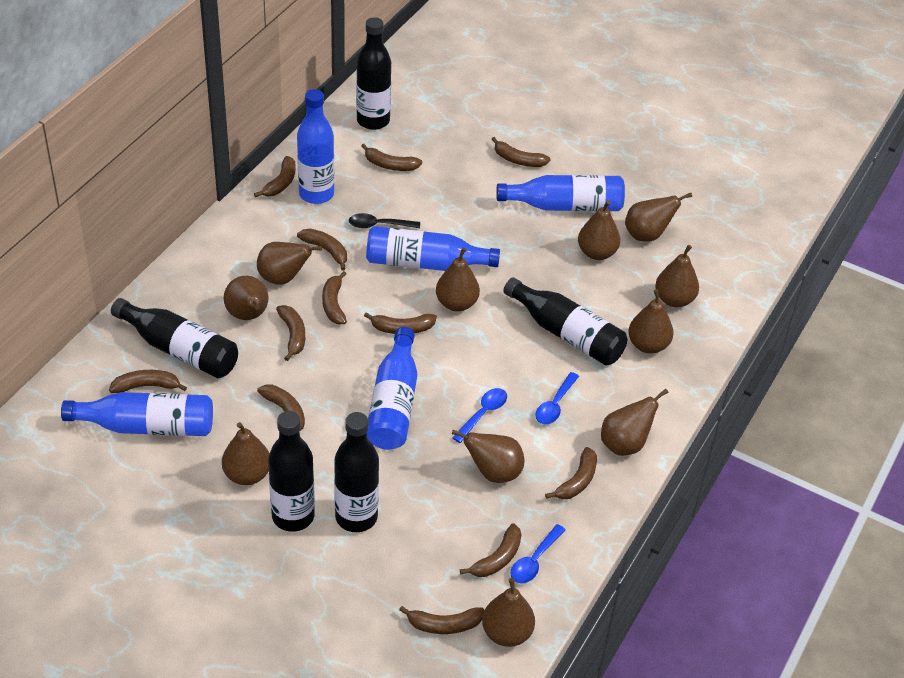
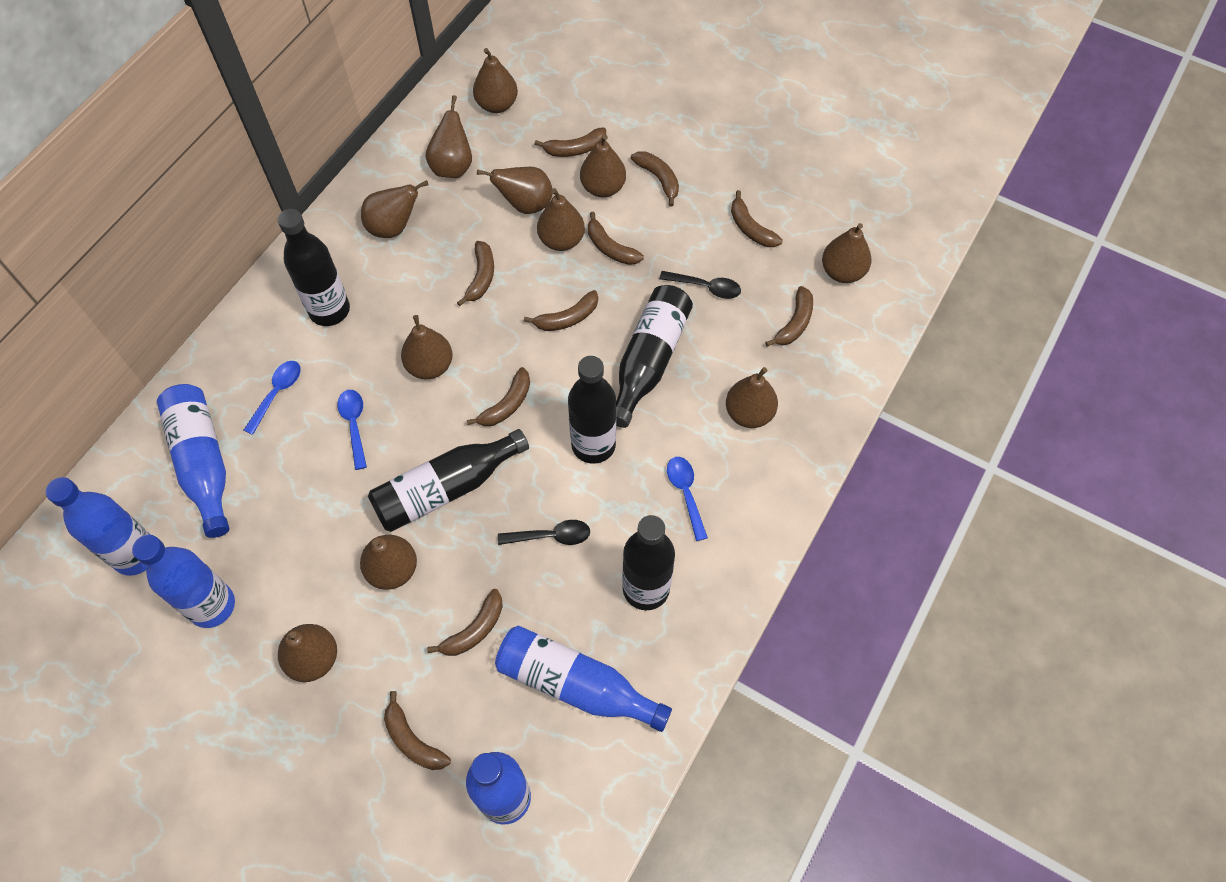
black spoon: [349,213,420,228] = 1 -> [498,520,590,545] [659,271,741,299] = 2
brown banana: [109,370,187,393] [254,156,296,197] [257,385,305,431] [276,305,305,361] [297,229,347,271] [322,271,347,324] [361,144,422,171] [364,312,437,334] [399,606,484,634] [460,523,522,577] [492,137,551,167] [545,447,597,499] = 12 -> [384,691,451,770] [427,589,503,656] [457,241,494,306] [467,367,530,426] [524,290,598,331] [535,127,606,157] [588,212,644,265] [631,151,679,207] [731,190,783,247] [765,286,813,347] = 10

